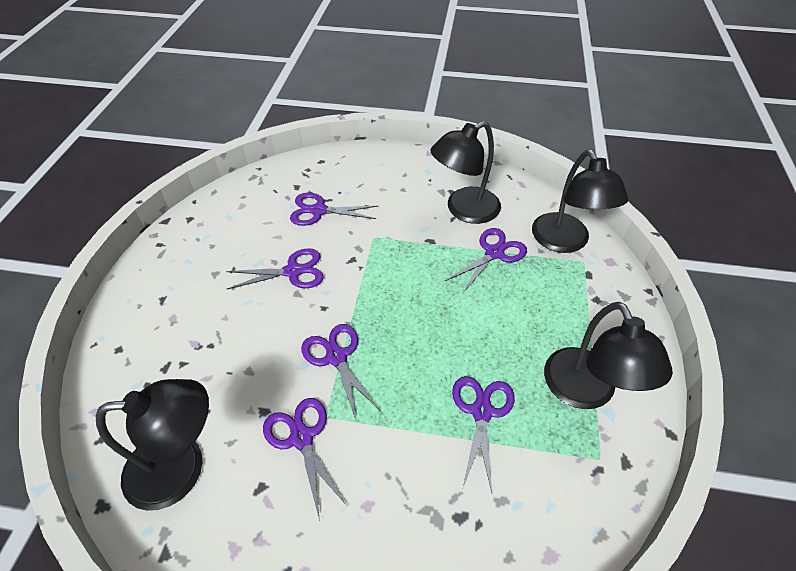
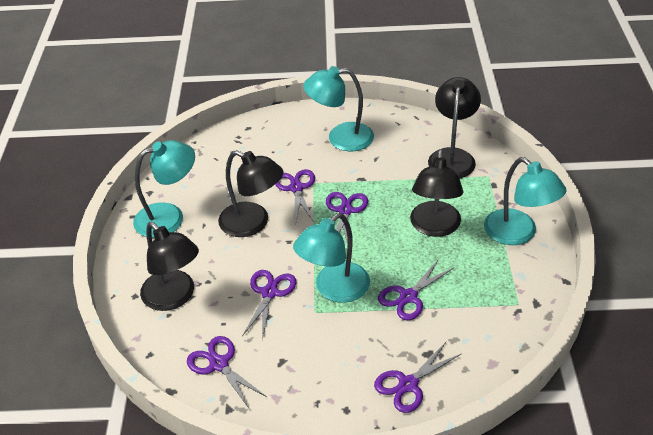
turquoise lamp: none = 0 -> [133,140,195,238] [293,213,370,303] [303,66,374,151] [484,157,566,245] = 4

